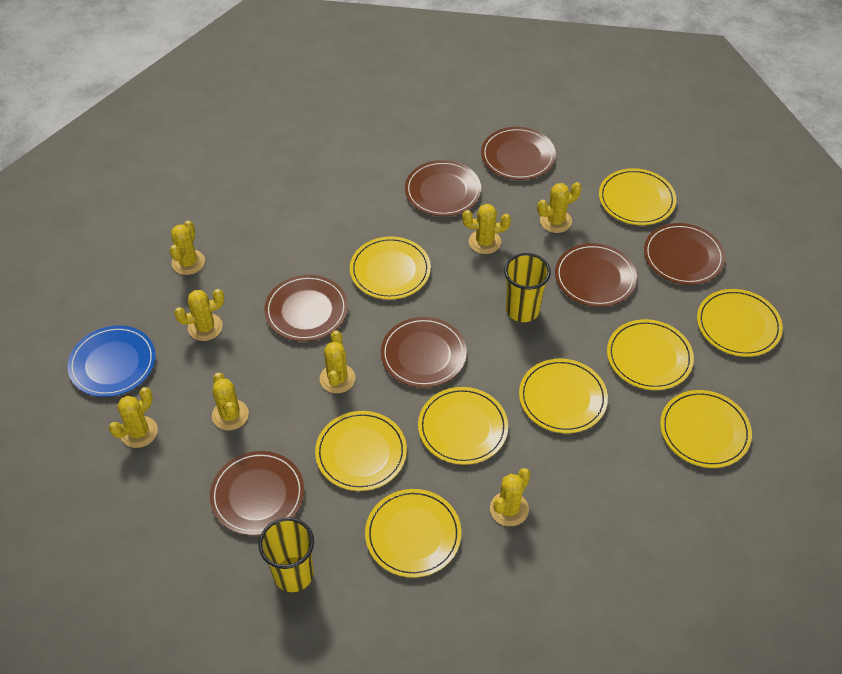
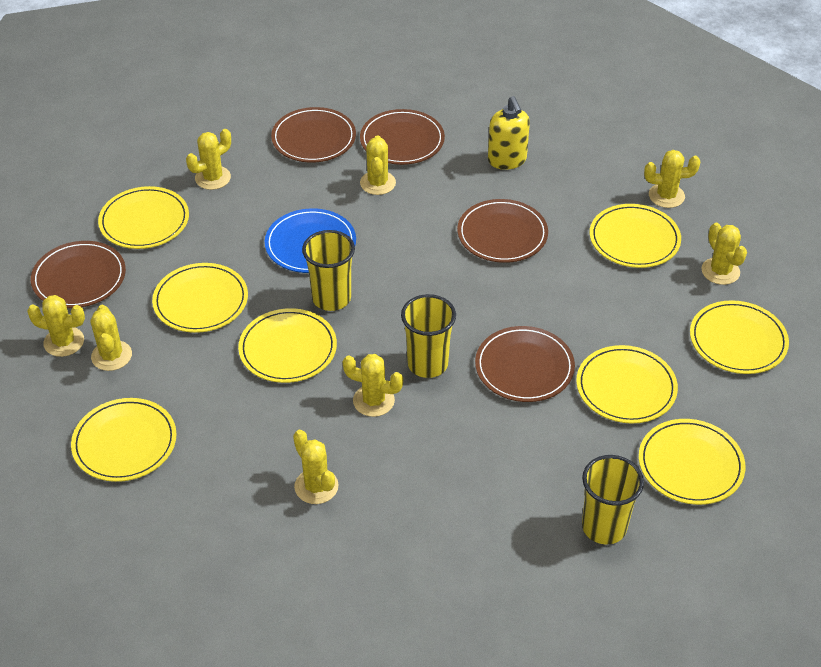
brown plate: [210,451,304,535] [264,275,348,341] [381,317,467,388] [405,160,481,216] [481,127,556,180] [555,243,637,307] [644,223,725,285] = 7 -> [31,241,126,308] [271,107,356,162] [360,109,445,165] [457,199,548,263] [475,326,575,402] = 5
yellow cup: [258,517,314,592] [504,253,551,322] = 2 -> [302,230,355,311] [401,294,456,378] [582,455,644,544] = 3
yellow plate: [315,411,407,491] [350,236,431,300] [365,489,461,578] [418,387,508,465] [519,359,608,433] [599,168,676,225] [607,319,694,390] [660,390,752,468] [697,289,783,357] = 9 -> [71,398,177,482] [98,186,189,249] [152,263,248,333] [238,308,337,383] [576,345,678,424] [590,204,681,268] [639,419,746,505] [690,300,789,374] = 8
yellow soap dispenser: none = 0 -> [488,96,530,170] = 1

